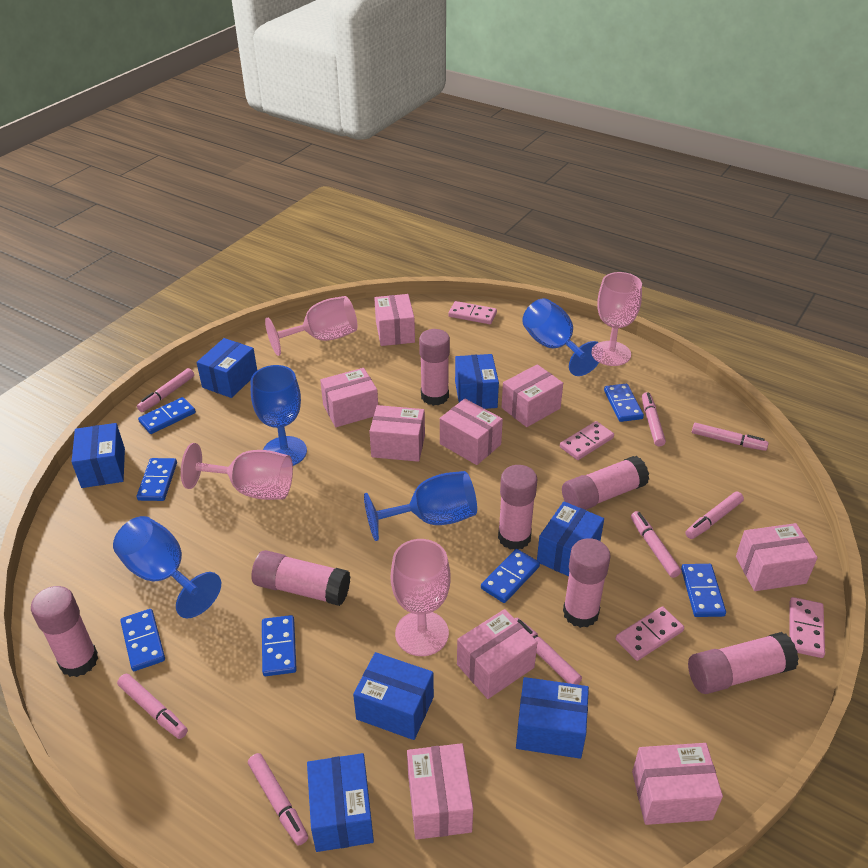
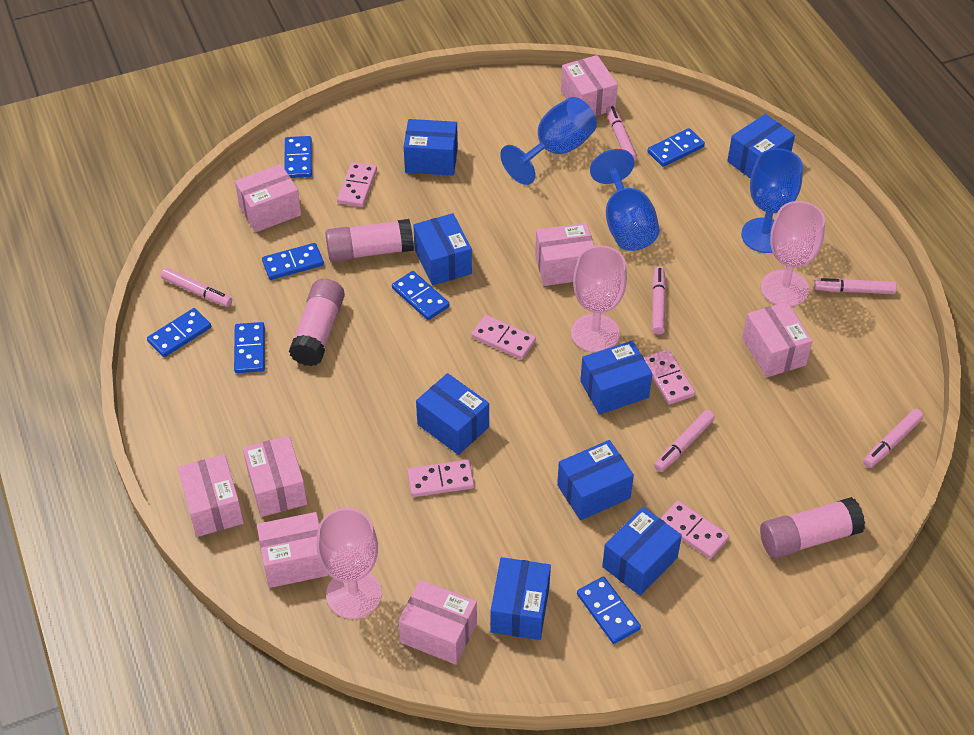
blue box: [72,423,125,488] [196,338,257,398] [307,753,374,852] [353,652,434,740] [455,354,499,409] [516,677,589,759] [537,501,604,576] = 7 -> [404,119,458,175] [413,213,472,285] [416,373,489,455] [490,557,551,640] [557,440,634,520] [580,341,652,414] [602,507,682,596] [727,114,795,179] = 8
blue goblet: [113,516,221,619] [251,365,307,466] [364,471,477,541] [522,298,603,376] = 4 -> [500,97,597,185] [590,149,660,251] [741,148,803,253] = 3
pink box: [320,368,378,427] [369,405,425,462] [374,294,415,346] [407,743,473,840] [440,399,503,465] [457,609,537,699] [501,364,563,427] [632,743,723,825] [736,523,818,591] = 9 -> [178,454,244,537] [235,164,301,232] [243,436,307,517] [257,512,329,588] [398,580,477,665] [535,223,594,286] [561,55,618,116] [742,302,813,378] = 8
pink domino: [448,301,497,324] [560,421,614,460] [616,606,684,661] [790,597,825,658] = 4 -> [337,162,377,207] [407,460,474,497] [471,315,536,360] [643,349,695,405] [660,500,729,559] = 5
pink glue stick: [31,586,98,677] [251,550,351,606] [419,329,450,406] [498,465,537,550] [562,456,649,510] [563,538,611,628] [688,632,799,694] = 7 -> [289,279,345,366] [325,219,414,262] [760,497,865,558] = 3
pink goblet: [181,443,293,500] [265,296,357,356] [391,539,450,656] [597,272,642,366] = 4 -> [317,508,382,619] [571,246,627,352] [761,201,825,307] = 3
pink marker: [117,674,188,739] [137,368,194,412] [248,753,308,846] [515,618,582,685] [631,511,681,578] [642,392,666,447] [685,492,744,539] [692,423,769,451] = 8 -> [161,268,232,307] [606,106,637,161] [652,267,666,334] [654,410,715,472] [814,278,897,294] [863,409,924,468] = 6

